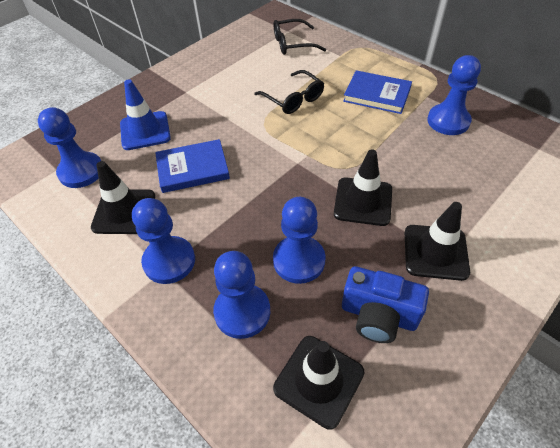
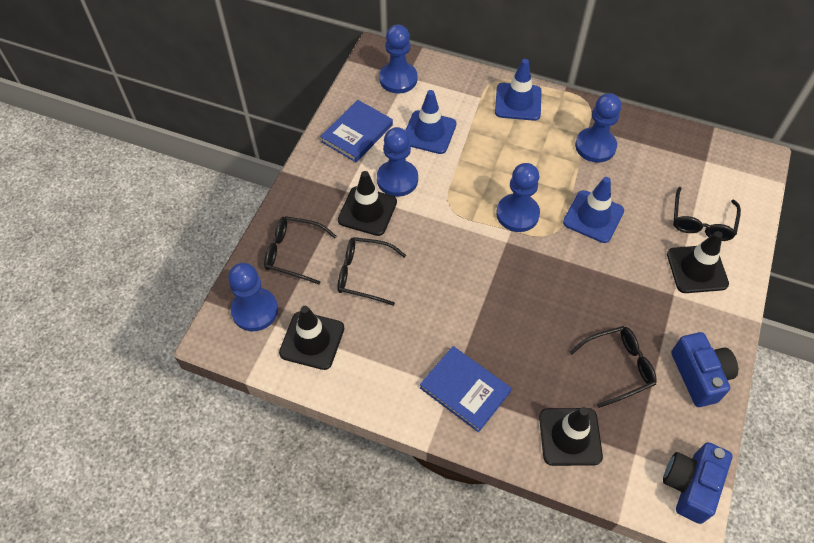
black glasses: [254,70,324,114] [274,19,326,55] = 2 -> [264,216,337,284] [337,237,406,306] [570,326,657,408] [673,187,741,241] = 4
blue camera: [342,266,429,343] = 1 -> [663,442,732,524] [671,332,738,407] = 2
blue traffic cone: [120,79,171,150] = 1 -> [406,90,457,154] [495,59,542,121] [563,177,624,243] = 3

